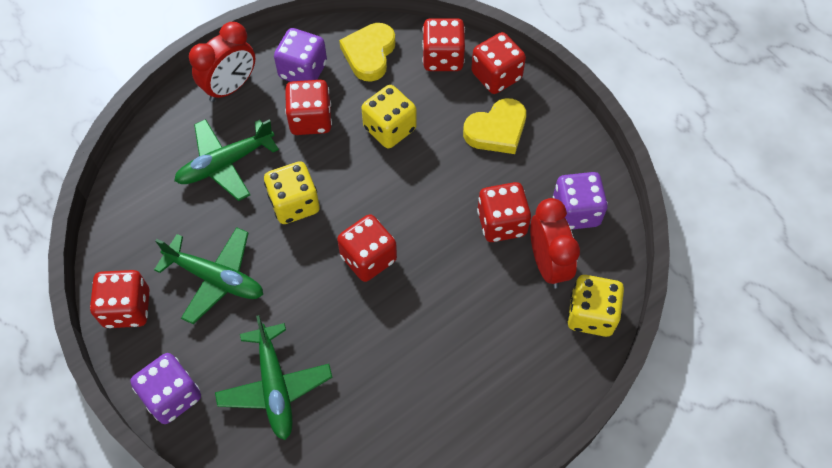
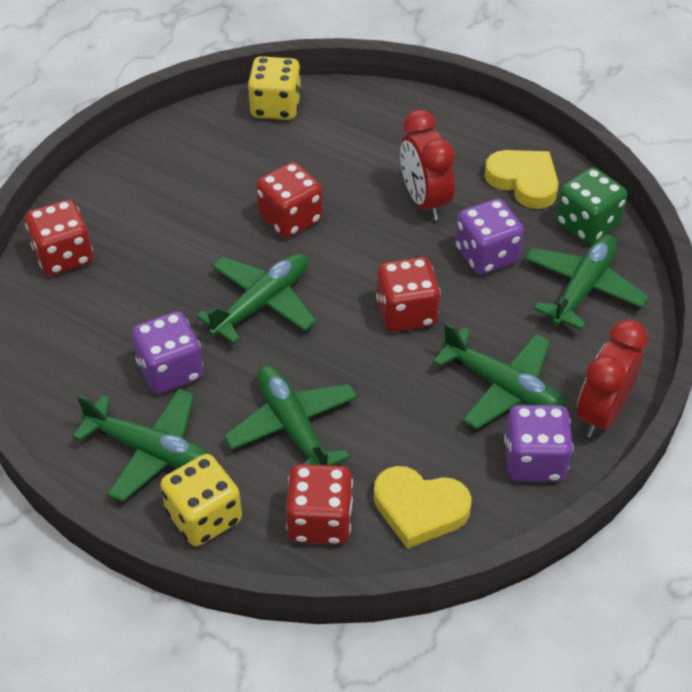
green dice: none = 0 -> [556,167,627,244] = 1
green plane: [154,227,263,324] [174,119,279,201] [215,315,332,440] = 3 -> [73,389,209,502] [196,253,316,344] [224,365,358,465] [433,323,566,429] [525,234,649,330] = 5
red dice: [90,270,150,328] [285,80,332,135] [337,214,397,282] [422,18,465,71] [471,32,526,94] [477,182,531,242] = 6 -> [25,199,93,276] [256,162,323,238] [286,464,353,545] [376,257,441,332] = 4
yellow dice: [264,161,320,224] [361,85,416,148] [567,275,624,337] = 3 -> [160,454,242,546] [248,56,301,120] = 2

